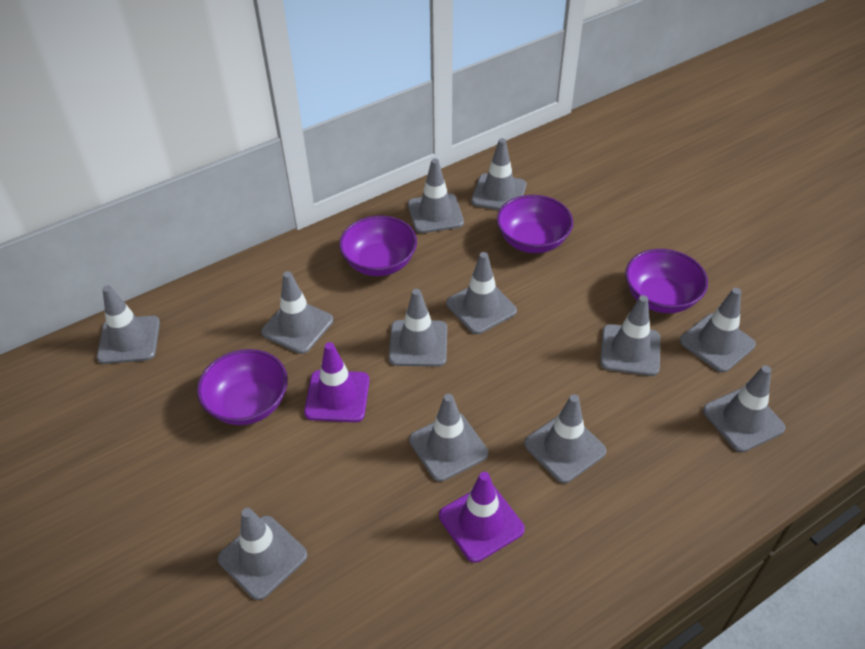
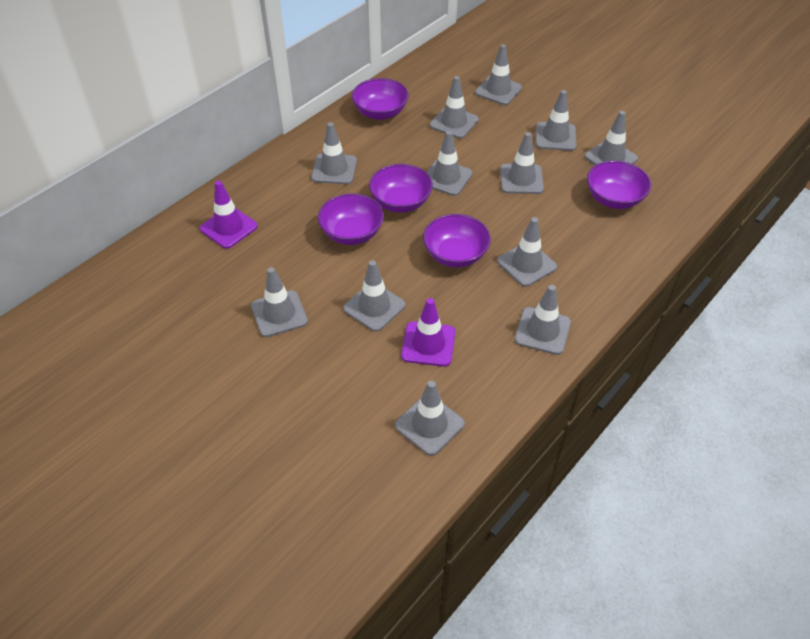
purple bowl: [197,349,288,425] [339,216,417,276] [497,195,573,253] [625,249,708,313] = 4 -> [318,193,384,245] [352,78,409,120] [369,164,433,213] [423,214,491,268] [587,160,651,209] = 5

